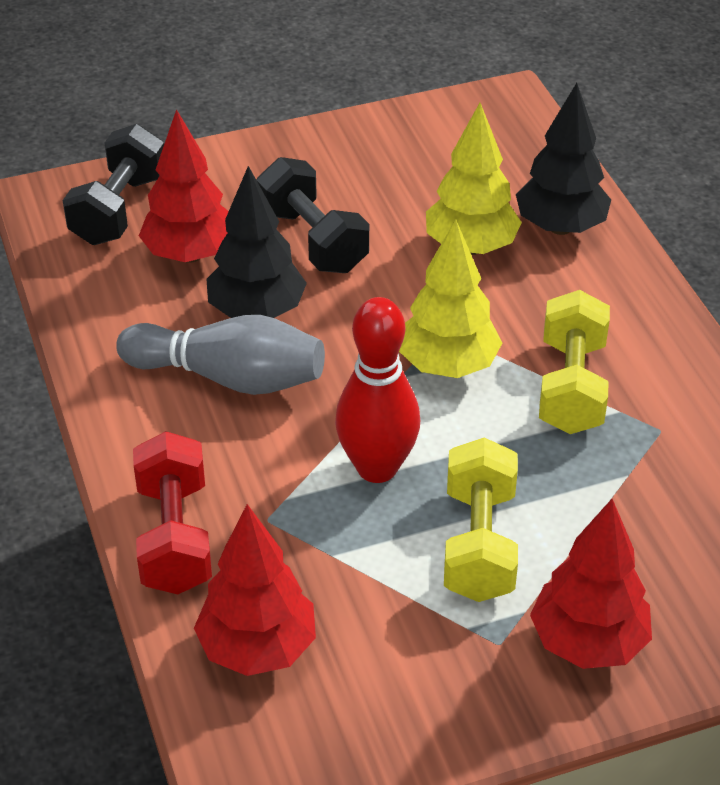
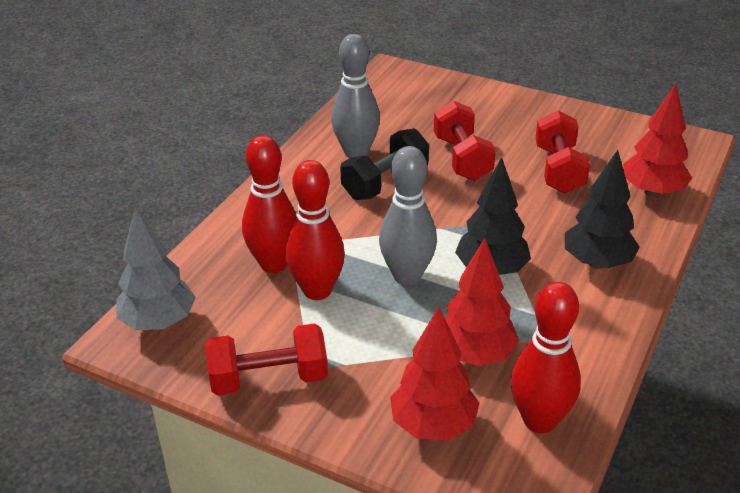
black dumbbell: [63,124,164,245] [257,157,369,273] = 2 -> [340,128,429,200] = 1
grey bowling pin: [116,315,325,395] = 1 -> [331,34,380,158] [379,146,437,285] = 2
grey tree: none = 0 -> [116,207,196,330] = 1
red bowling pin: [335,297,420,483] = 1 -> [242,135,296,273] [286,160,345,300] [511,282,581,433] = 3
red dumbbell: [133,431,212,594] = 1 -> [206,323,328,396] [434,101,496,181] [536,110,590,194] = 3
yellow dumbbell: [444,438,518,602] [539,290,610,434] = 2 -> none = 0
yellow tree: [399,219,502,378] [426,103,522,255] = 2 -> none = 0

